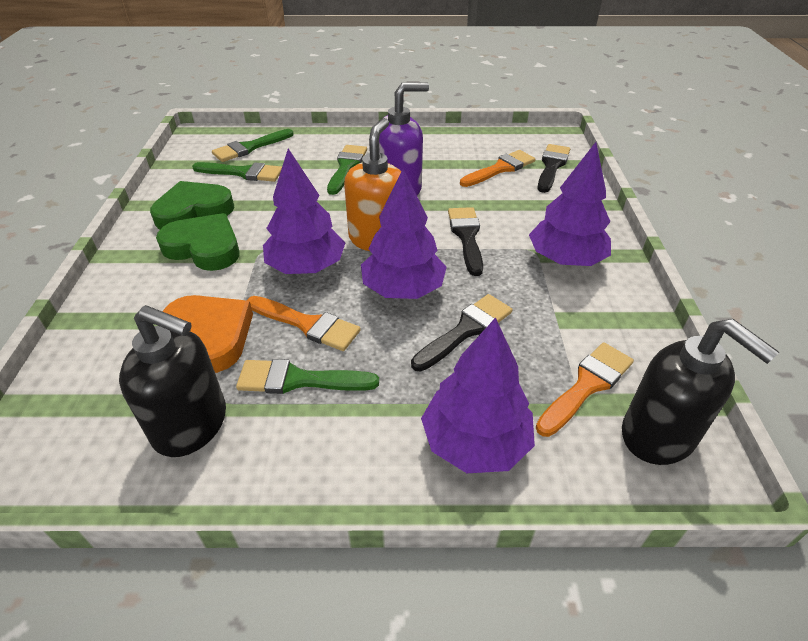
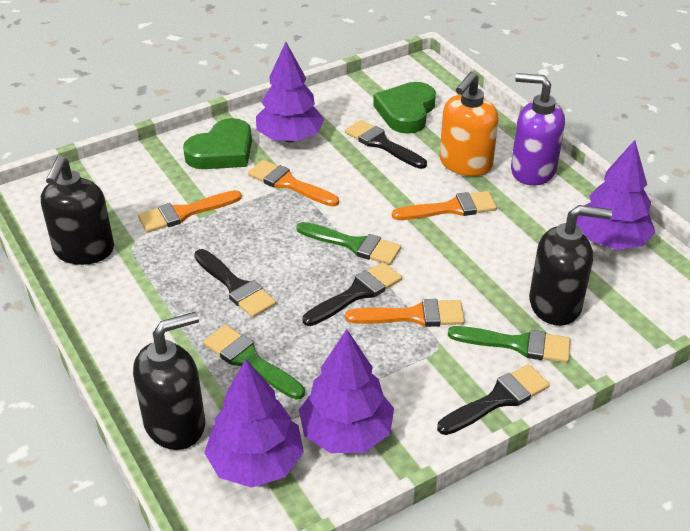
black brush: [411,294,512,371] [448,207,483,276] [537,144,570,193] = 3 -> [194,249,276,318] [303,262,402,326] [345,120,427,169] [437,364,550,435] = 4
black soap dispenser: [119,305,226,457] [622,319,779,465] = 2 -> [41,156,114,265] [133,312,205,450] [529,205,612,326] = 3
green brush: [192,162,282,182] [212,129,294,162] [236,359,379,394] [327,145,367,195] = 4 -> [203,325,305,400] [296,222,401,265] [448,326,571,363] = 3
orange brush: [247,296,361,351] [460,150,536,187] [536,342,634,437] = 3 -> [138,190,242,233] [248,160,339,207] [345,299,465,327] [392,191,497,220] = 4
orange heart: [162,295,253,373] = 1 -> none = 0

